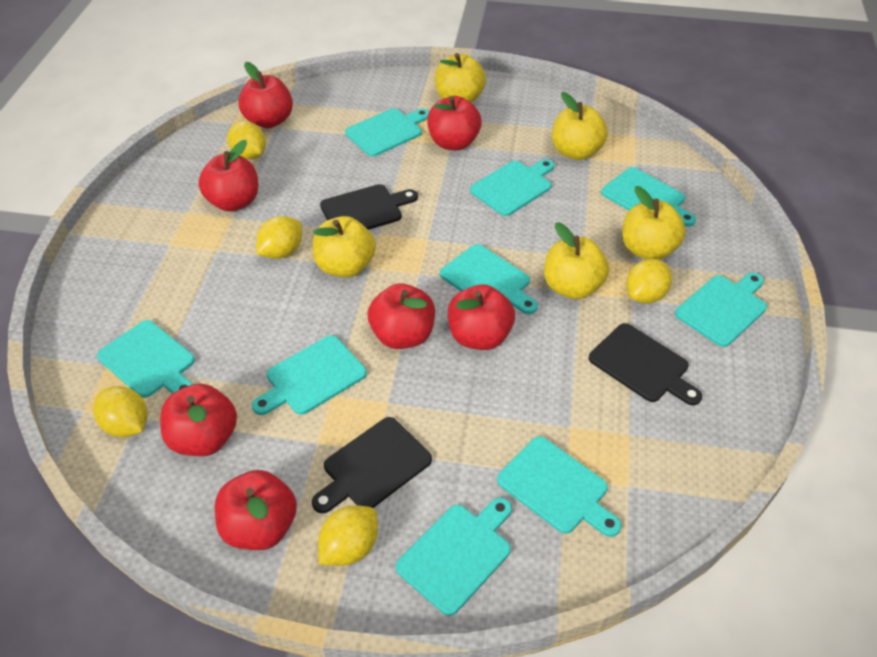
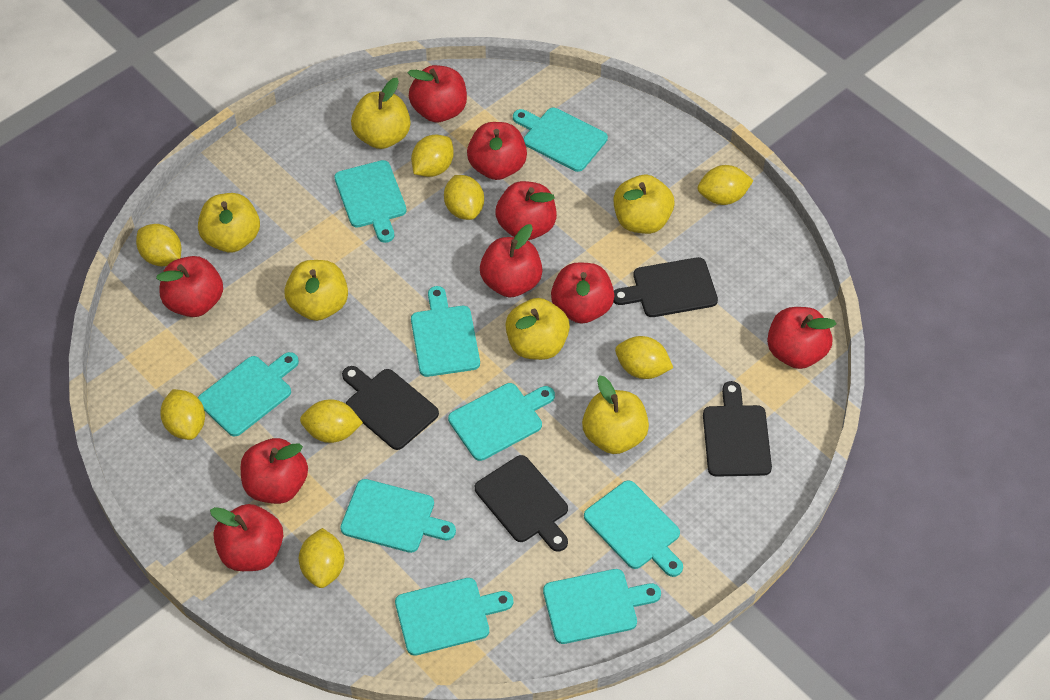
black cutting board: [312,417,432,513] [320,184,418,230] [589,323,702,405] = 3 -> [342,366,439,450] [475,455,568,552] [613,257,718,317] [703,381,772,477] = 4
red apple: [160,384,237,456] [198,140,258,212] [215,470,297,550] [238,62,293,128] [368,283,435,349] [427,96,482,151] [448,284,515,350] = 7 -> [156,256,223,317] [210,504,283,571] [241,438,308,504] [408,65,467,122] [467,122,527,180] [480,224,542,298] [495,181,557,240] [551,263,615,324] [767,307,836,369] = 9
yellow apple: [313,216,376,278] [435,53,486,103] [544,222,609,299] [552,92,608,160] [622,186,686,260] = 5 -> [198,193,260,252] [284,260,348,321] [351,78,410,149] [505,298,570,360] [582,376,649,454] [613,175,674,234] = 6
yellow lemon: [93,386,147,437] [227,121,266,160] [256,216,302,259] [318,505,378,566] [626,259,672,304] = 5 -> [136,224,181,267] [160,389,205,440] [299,528,345,588] [300,399,363,443] [411,135,454,177] [444,175,484,220] [615,336,673,379] [698,165,754,205] = 8

